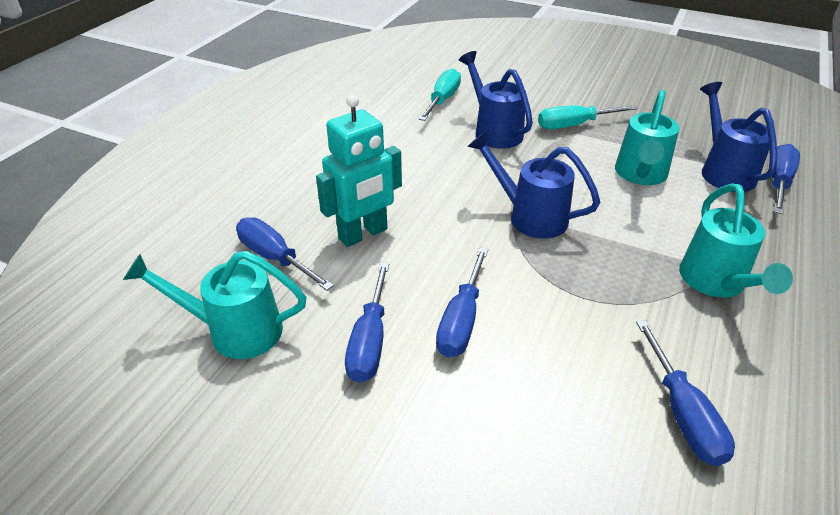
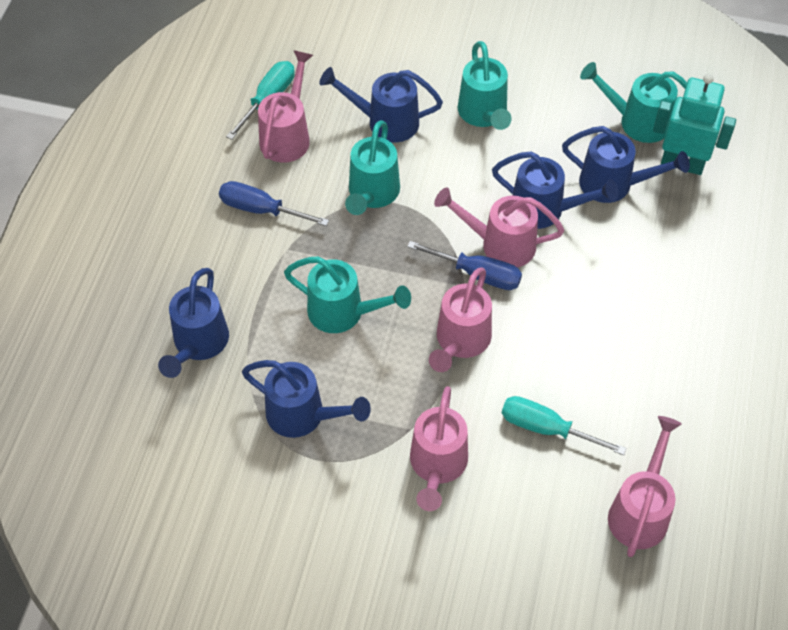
blue screwdriver: [236,217,334,291] [345,262,389,383] [436,248,488,357] [636,320,735,466] [772,144,800,214] = 5 -> [219,181,329,226] [407,241,522,290] = 2
blue watering can: [459,51,533,149] [467,131,600,239] [700,82,777,192] = 3 -> [158,268,229,378] [242,360,371,438] [319,67,443,142] [492,151,618,229] [562,126,690,203] = 5
pink watering can: none = 0 -> [258,50,313,163] [410,386,468,511] [429,267,492,372] [434,188,564,268] [608,416,682,557] = 5
turquoise watering can: [123,251,307,359] [615,90,680,185] [679,184,793,297] = 3 -> [284,256,411,333] [345,120,400,215] [458,41,512,130] [580,62,687,143] = 4

